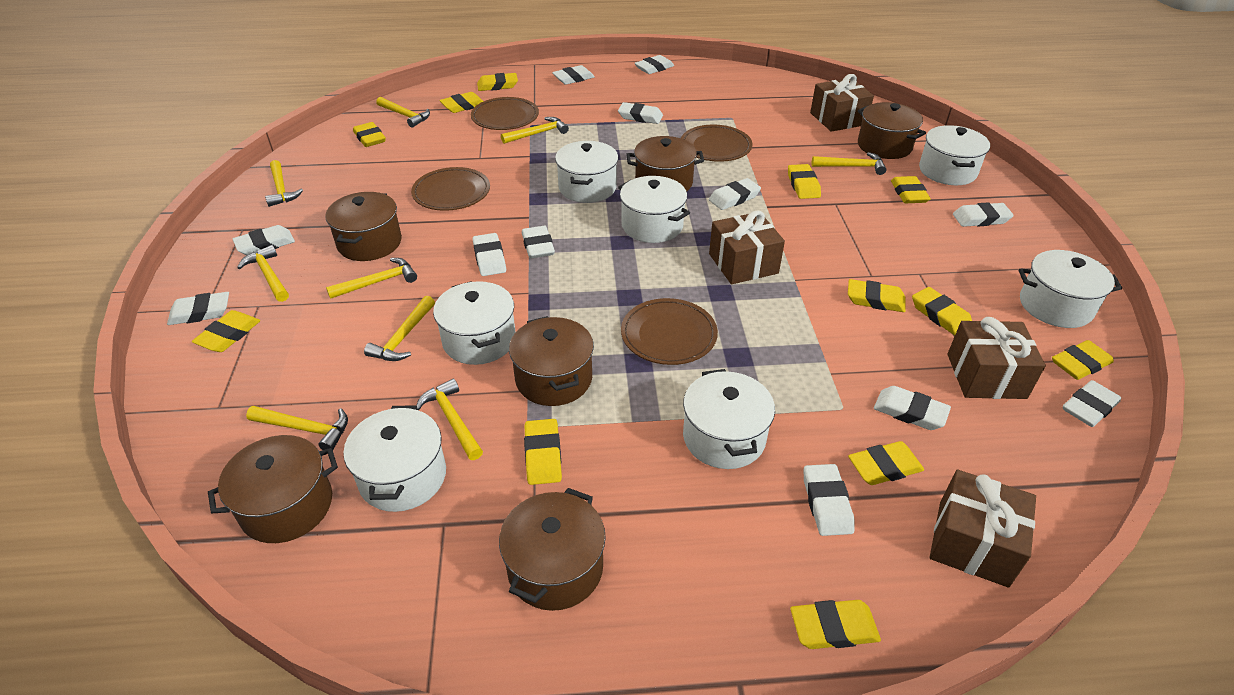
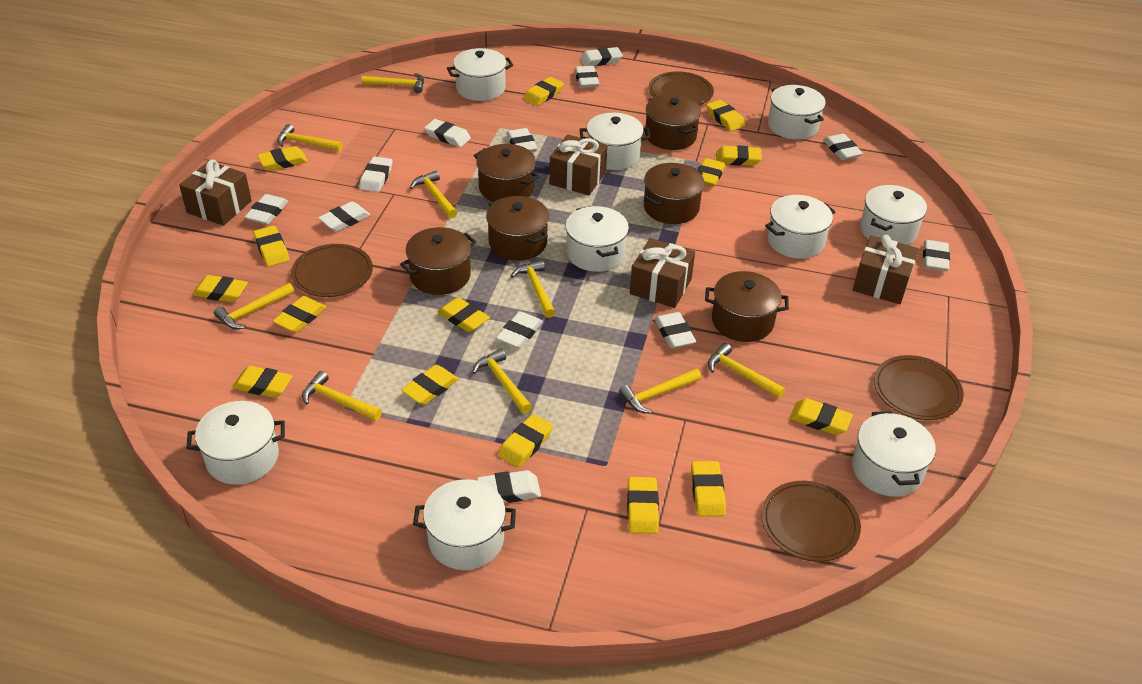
white pot: [343,405,446,512] [433,281,516,365] [555,141,618,203] [618,176,690,243] [683,369,775,469] [919,125,990,185] [1019,250,1122,328] = 7 -> [186,401,285,485] [413,479,516,570] [447,48,513,101] [565,206,629,272] [580,113,651,170] [765,195,835,259] [768,85,826,140] [852,411,936,497] [860,185,927,245] = 9
yellow eraser: [192,310,260,352] [353,122,386,147] [440,92,483,113] [477,73,518,91] [524,419,562,485] [788,164,821,199] [790,600,881,649] [848,279,905,312] [848,441,924,485] [891,176,931,203] [912,287,972,336] [1052,340,1114,380] = 12 -> [192,275,248,302] [232,366,293,398] [253,226,290,266] [257,146,308,171] [273,296,326,332] [401,365,458,405] [437,297,490,332] [498,414,553,468] [524,77,564,106] [627,477,659,534] [691,461,726,516] [698,158,726,186] [706,100,745,131] [716,145,762,166] [790,398,853,435] = 15

